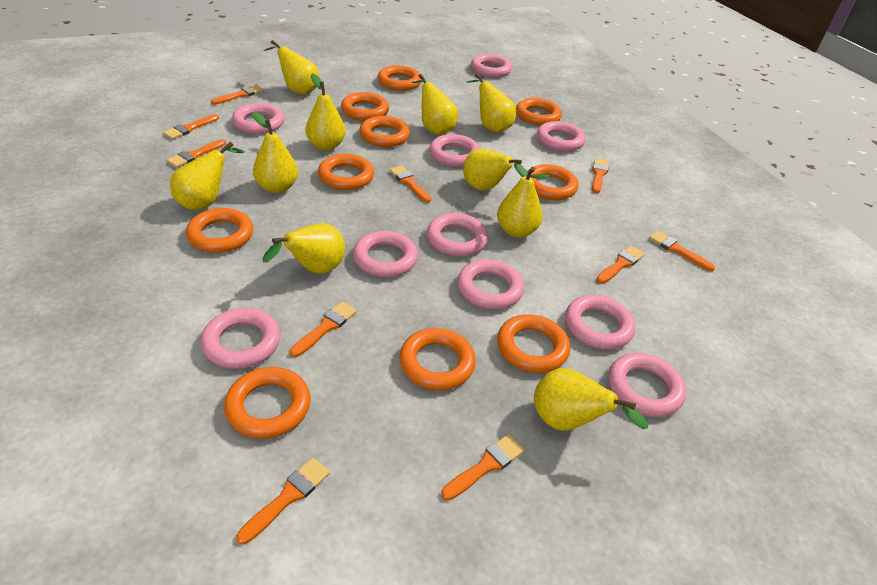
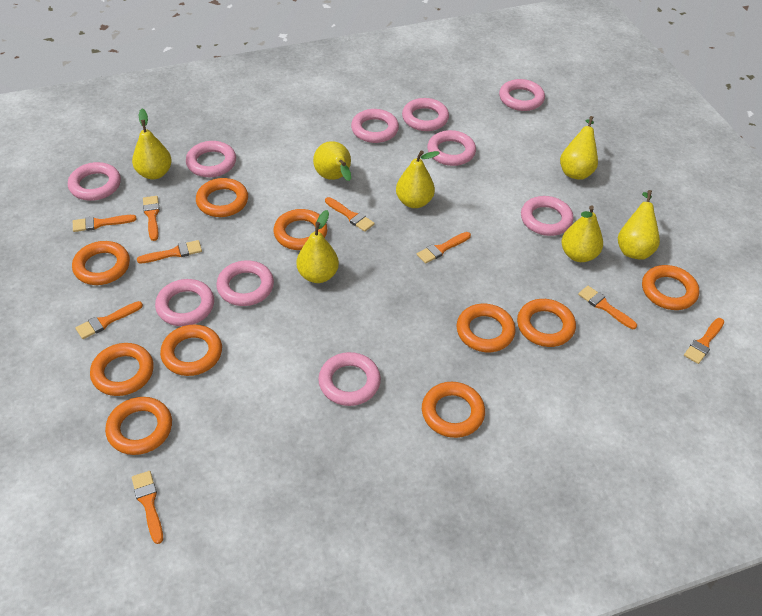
orange brush: [163,114,219,139] [167,139,226,168] [211,85,264,105] [236,458,330,545] [290,301,357,357] [390,166,431,203] [441,434,525,501] [592,159,609,193] [596,246,645,284] [649,231,715,271] = 10 -> [73,215,137,232] [75,301,143,339] [132,471,163,544] [137,240,202,263] [143,196,160,241] [325,197,375,232] [417,232,471,264] [578,286,637,329] [684,318,724,364] = 9
yellow pear: [170,142,245,210] [252,112,298,193] [263,223,345,274] [264,40,319,95] [305,73,346,150] [411,74,458,135] [463,148,528,191] [466,73,516,133] [497,167,549,237] [534,368,648,430] = 10 -> [132,109,172,179] [296,210,339,283] [313,141,351,181] [396,150,439,208] [560,116,598,180] [561,206,603,262] [618,190,660,260] = 7

